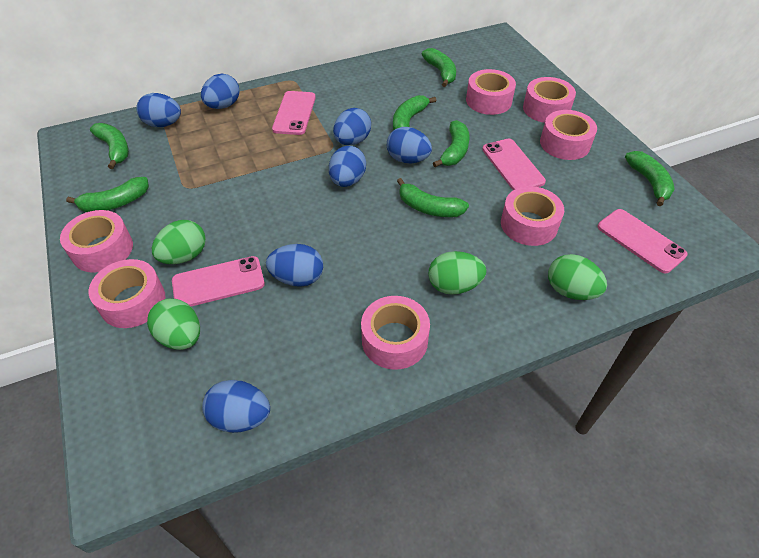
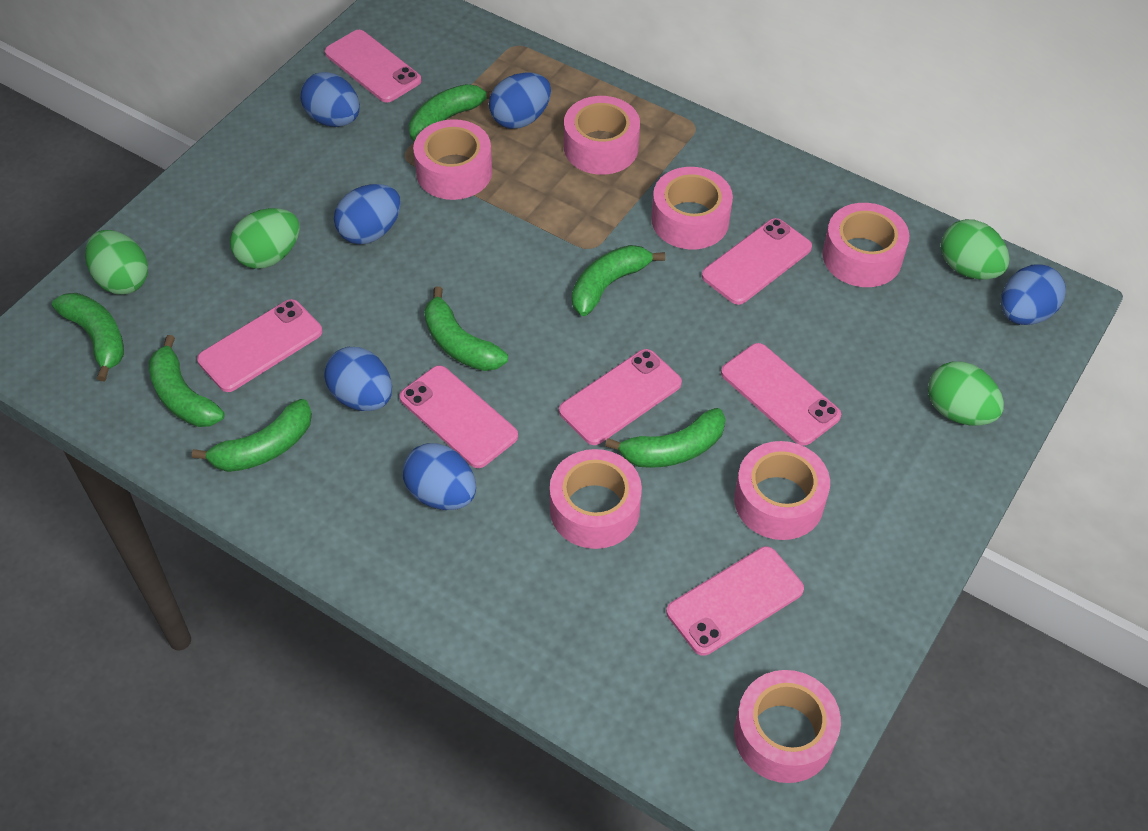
blue egg: [136,93,181,127] [201,74,240,109] [202,380,270,433] [266,244,323,287] [329,146,366,187] [333,108,371,145] [387,127,432,163] = 7 -> [300,72,360,127] [324,347,392,411] [334,184,401,244] [403,443,476,510] [489,72,551,129] [1001,264,1066,325] = 6
pink phone: [172,256,265,306] [272,91,316,135] [482,139,546,190] [598,209,688,273] = 4 -> [197,299,322,392] [325,30,421,103] [400,365,518,468] [559,349,682,445] [666,547,804,656] [702,218,812,305] [721,343,841,446] = 7

